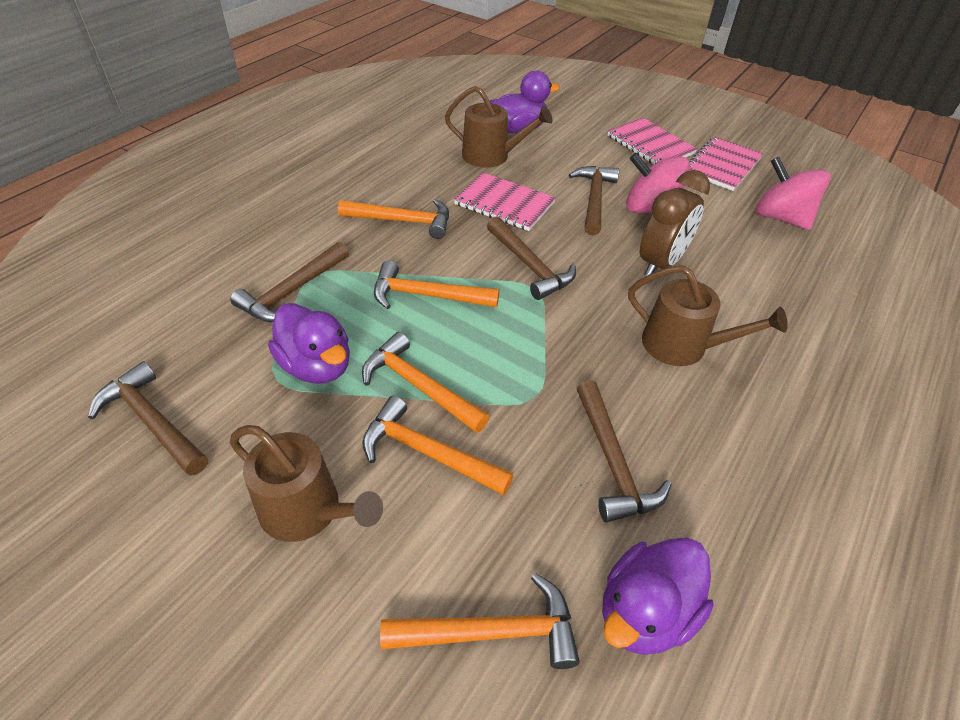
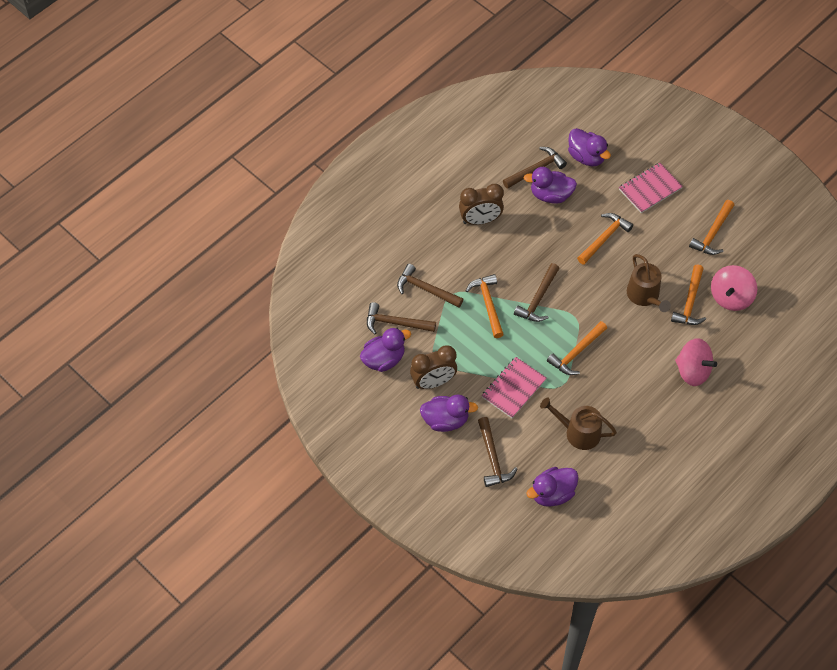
brown clock: [640,170,710,276] = 1 -> [410,345,457,389] [459,184,504,225] = 2
brown watering can: [230,425,383,542] [445,86,552,168] [628,265,788,366] = 3 -> [540,398,617,450] [627,254,671,312] = 2
pink notebook: [454,172,556,231] [607,118,697,164] [689,137,763,191] = 3 -> [481,357,546,418] [619,163,683,213] = 2
purple duck: [268,303,350,384] [490,71,560,133] [602,537,714,655] = 3 -> [360,328,411,372] [420,395,478,432] [524,167,577,204] [526,467,578,507] [568,128,611,166] = 5

